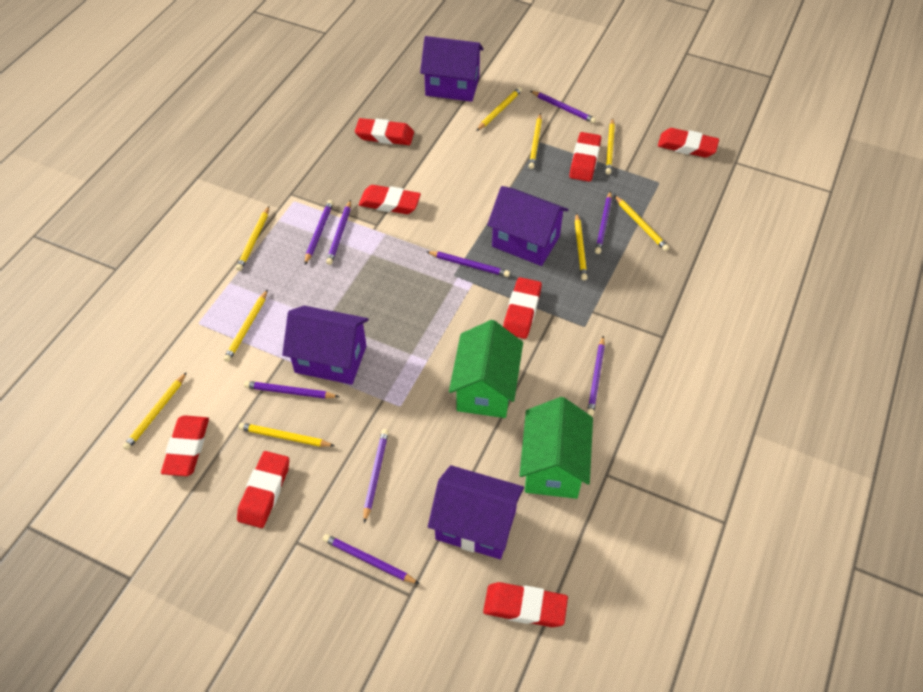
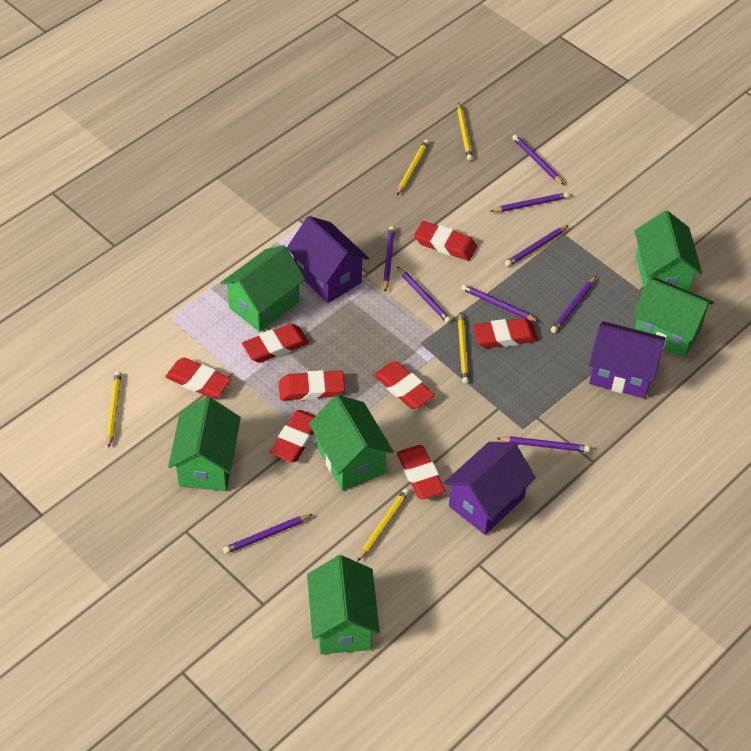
green house: [449,320,523,418] [519,397,593,499] = 2 -> [168,397,241,491] [220,245,305,332] [307,555,380,654] [309,395,393,491] [633,278,714,358] [635,211,702,292] = 6
purple house: [282,306,369,385] [420,36,484,102] [428,465,524,559] [487,186,569,266] = 4 -> [287,216,369,303] [444,442,536,535] [589,321,666,399] = 3
yellow pencil: [123,372,187,450] [224,289,268,362] [236,206,269,271] [238,423,335,447] [476,87,522,131] [529,113,542,169] [575,213,587,280] [605,118,615,175] [614,195,669,251] = 9 -> [107,371,121,448] [357,489,409,562] [397,140,429,195] [457,103,473,161] [458,312,469,384] = 5

